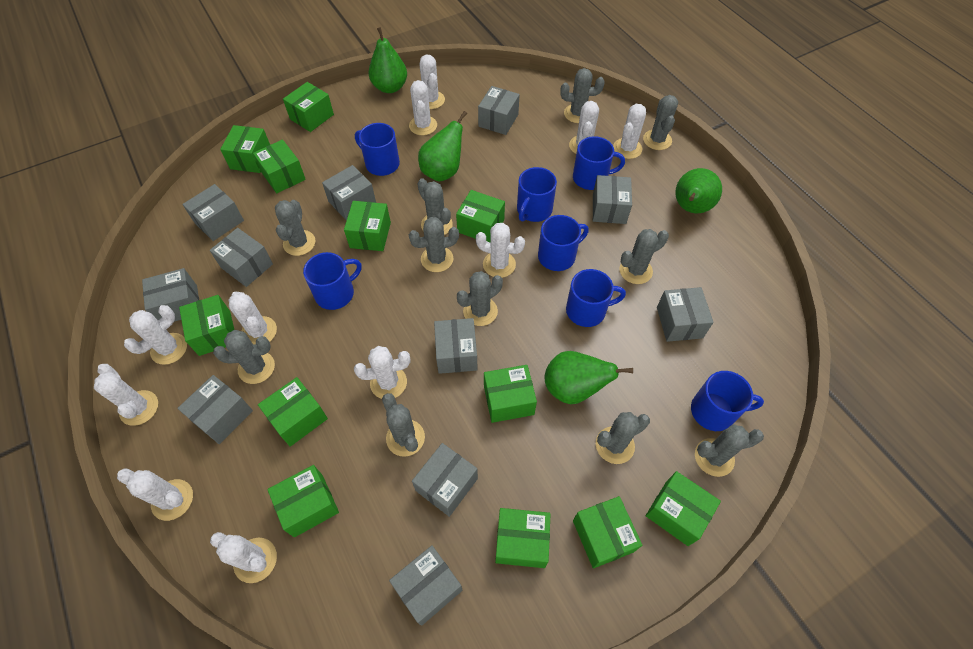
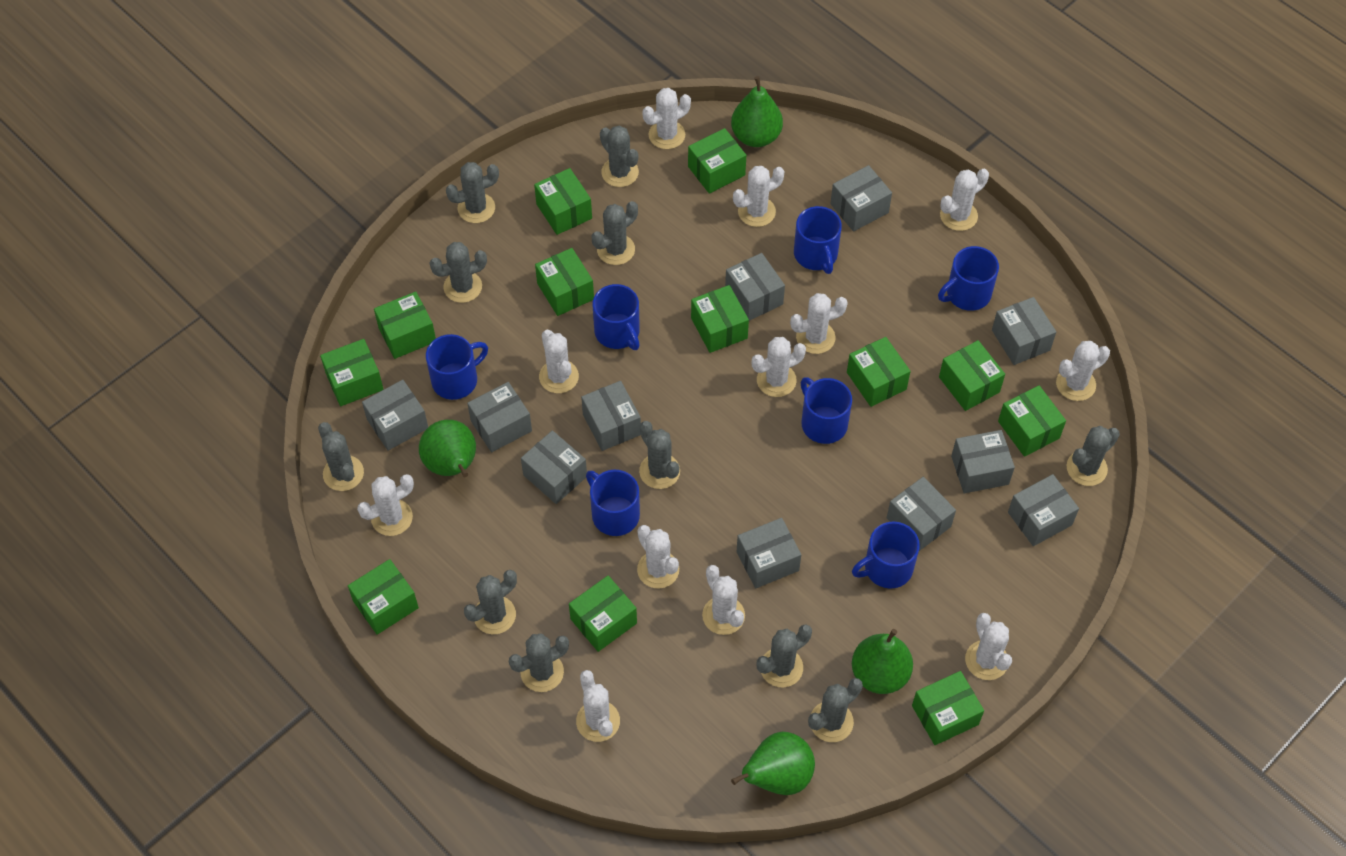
white cactus: [94,364,158,426] [117,468,193,521] [124,305,187,365] [210,532,277,583] [229,292,277,345] [354,346,411,399] [409,80,437,135] [419,55,445,109] [476,223,525,278] [569,101,599,154] [613,104,646,159] = 11 -> [357,474,414,536] [539,330,579,393] [576,670,620,742] [637,525,679,589] [643,88,691,149] [702,565,745,635] [733,166,785,227] [752,337,806,397] [790,293,848,354] [940,169,989,231] [965,613,1012,680] [1056,341,1110,401] = 12

